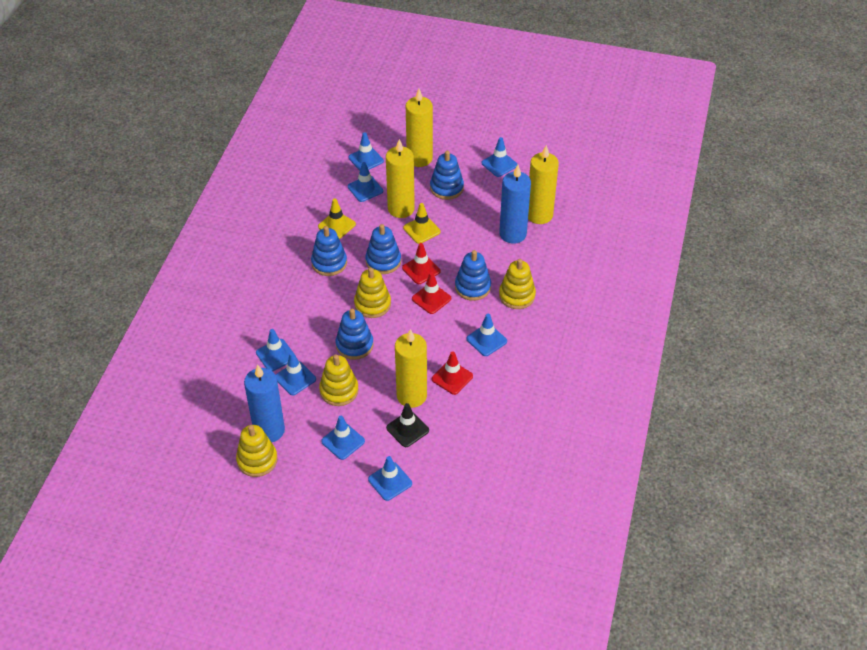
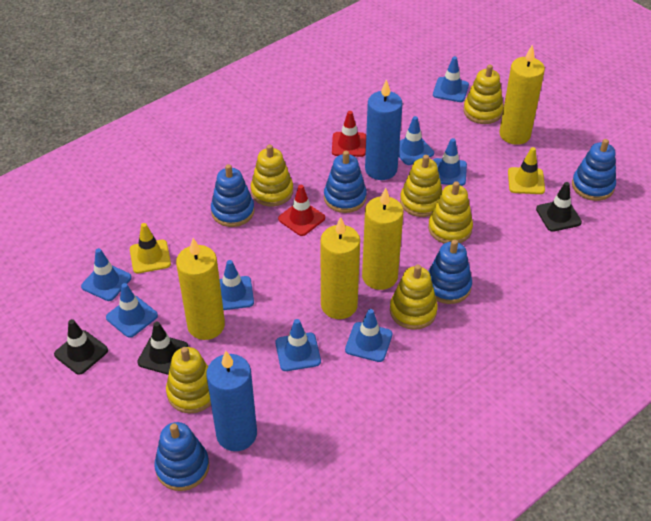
black traffic cone: [386,403,429,447] = 1 -> [54,319,108,375] [137,321,188,375] [536,182,582,232] = 3
red traffic cone: [402,243,441,284] [412,272,451,314] [432,351,473,395] = 3 -> [278,185,325,236] [332,111,366,157] = 2
yellow stacking toy: [236,425,278,477] [319,355,359,406] [354,267,391,318] [499,259,536,309] = 4 -> [166,347,211,413] [251,144,293,206] [390,264,438,330] [400,155,442,217] [428,181,473,244] [463,65,504,124] = 6

